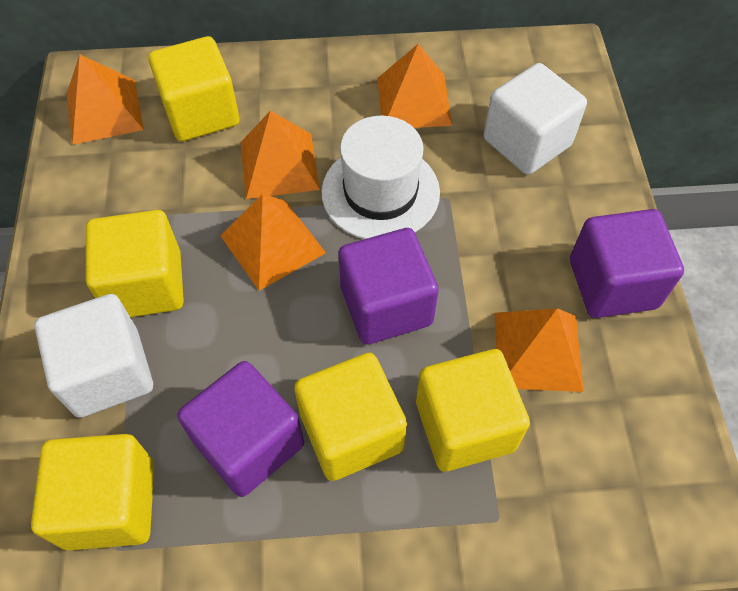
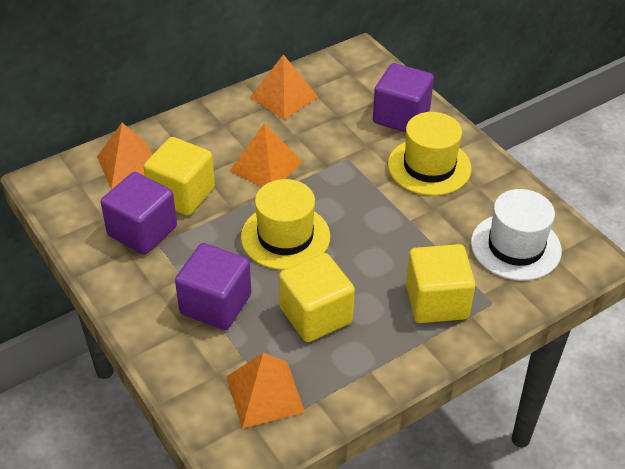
orange pyramid: [67,54,144,145] [221,194,326,291] [241,111,320,199] [377,44,452,128] [495,308,584,392] = 5 -> [97,123,152,190] [226,353,305,429] [230,123,302,187] [250,54,318,120] = 4
white cube: [34,294,153,418] [483,63,587,175] = 2 -> none = 0
yellow cube: [31,434,154,550] [86,210,184,317] [148,36,239,141] [294,353,407,481] [416,349,530,471] = 5 -> [144,137,215,216] [279,253,355,342] [406,244,475,323] = 3
yellow hat: none = 0 -> [241,179,330,270] [388,112,472,196] = 2

